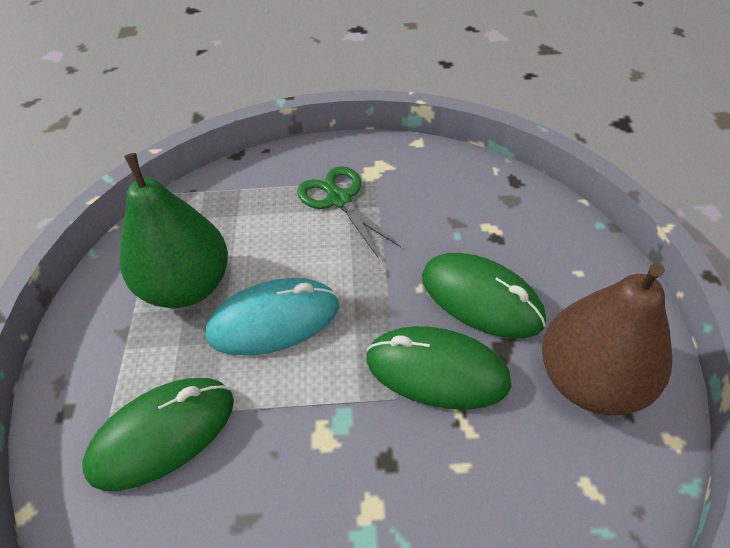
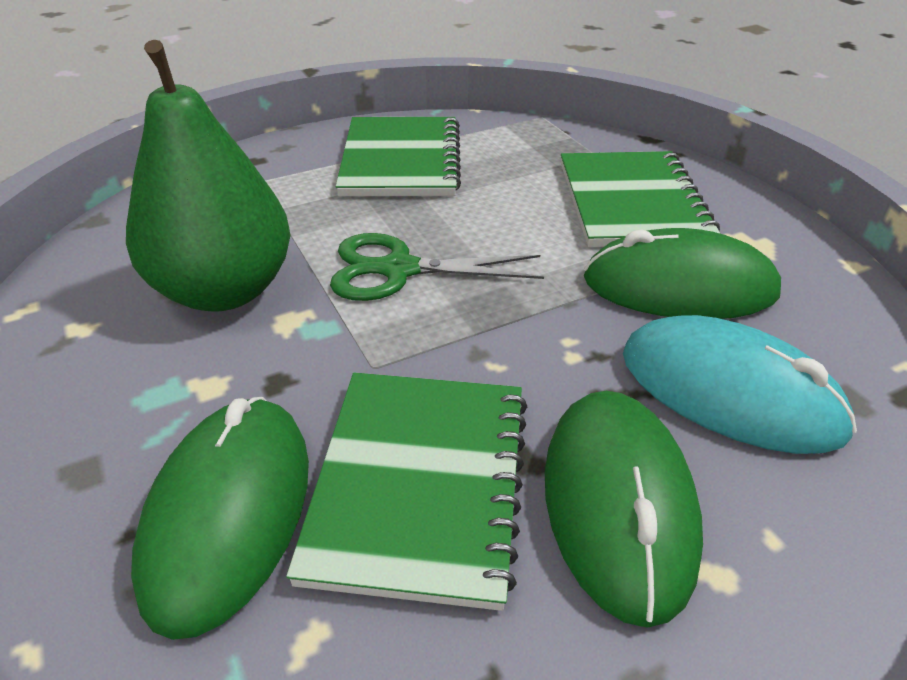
brown pear: [542,263,672,415] = 1 -> none = 0
green notebook: none = 0 -> [286,372,527,611] [336,117,461,196] [561,151,721,247] = 3

